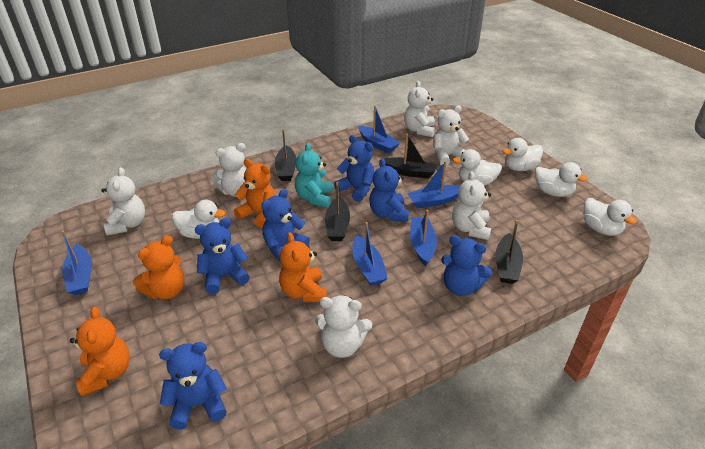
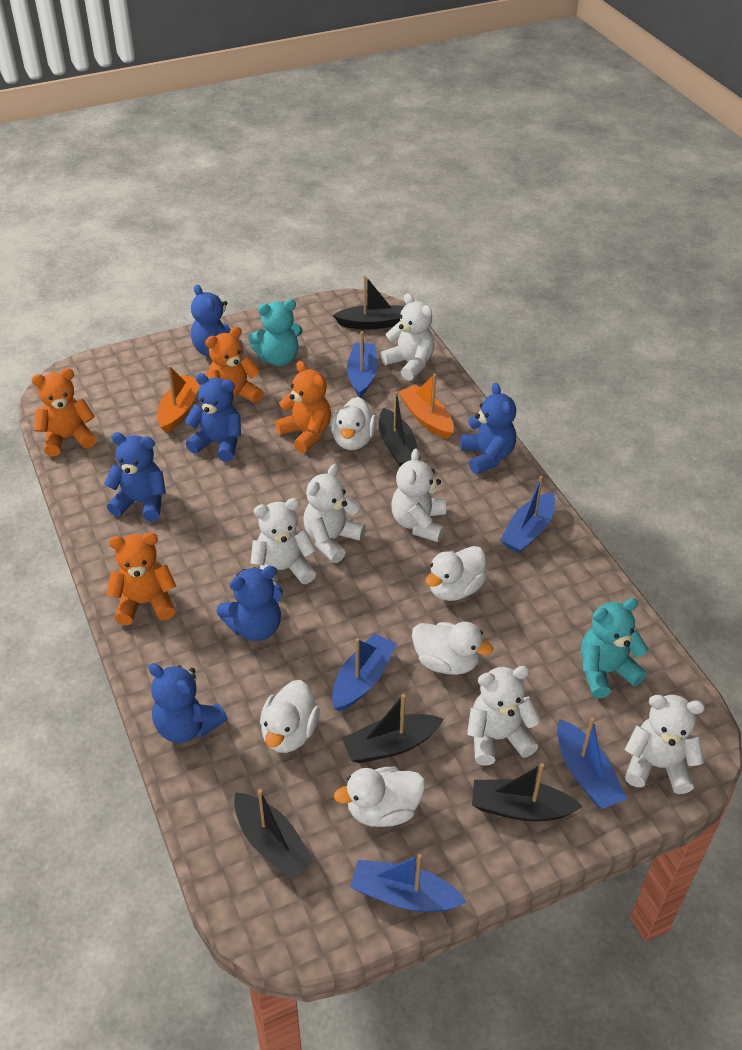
black boat: [275,129,296,181] [325,182,350,241] [384,134,437,178] [496,220,523,284] = 4 -> [234,789,315,879] [333,275,404,329] [342,694,444,763] [379,391,421,467] [472,763,583,821] = 5
orange boat: none = 0 -> [157,365,200,433] [399,374,454,439] = 2
turquoise teddy bear: [295,143,333,208] = 1 -> [248,299,303,366] [581,598,648,698] = 2

